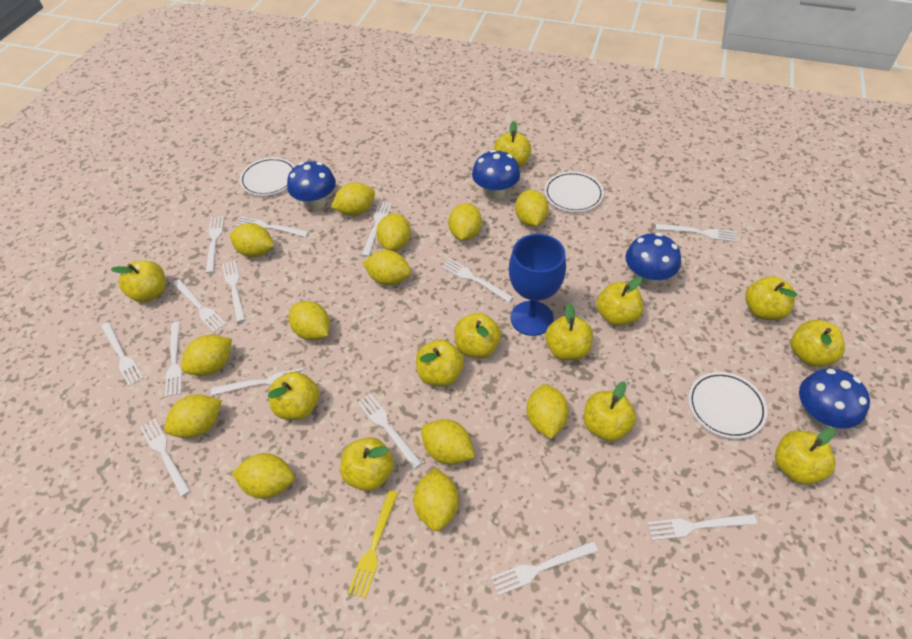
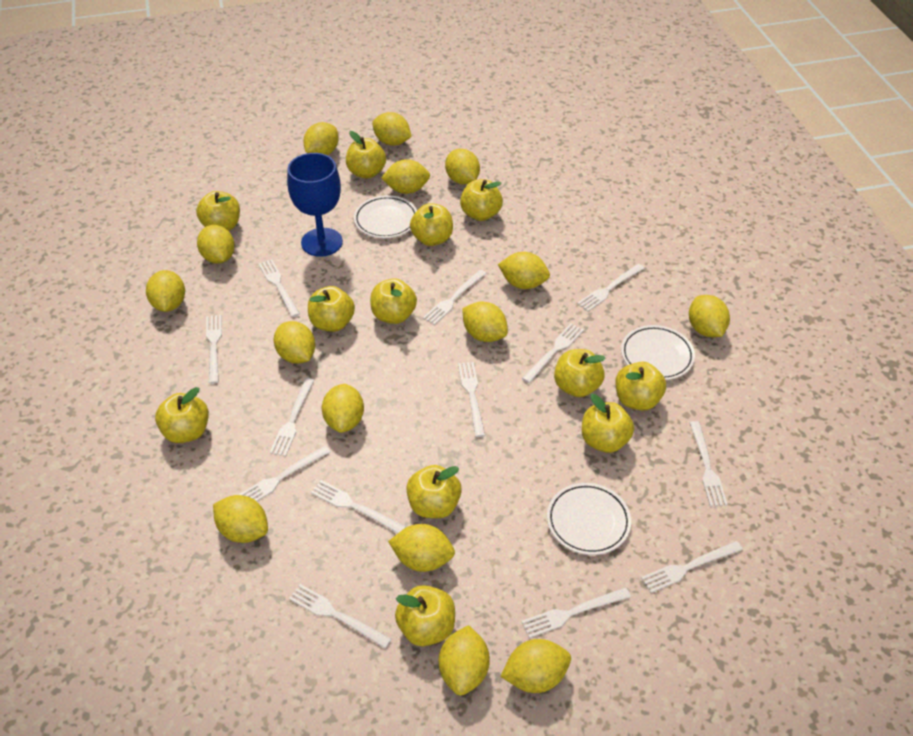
blue mushroom: [287,161,336,210] [472,150,520,199] [625,233,681,286] [799,368,870,429] = 4 -> none = 0
white fork: [101,322,144,386] [140,419,190,497] [165,322,182,397] [173,279,226,333] [205,216,224,273] [211,368,304,396] [222,260,246,322] [235,216,309,237] [357,394,422,469] [362,201,392,257] [441,258,514,302] [491,541,598,596] [647,514,757,541] [656,224,737,242] = 14 -> [206,315,222,384] [239,446,330,501] [259,259,300,317] [270,378,314,456] [289,584,392,649] [311,480,406,533] [423,270,486,325] [458,362,485,437] [521,587,631,638] [522,323,584,383] [577,264,644,311] [641,541,743,593] [690,421,728,507] = 13
yellow fork: [348,490,398,598] = 1 -> none = 0
yellow lemon: [164,394,222,438] [181,335,232,376] [230,223,274,257] [232,453,294,499] [289,301,330,340] [331,182,375,216] [363,250,411,286] [376,213,411,251] [413,468,459,531] [421,419,475,465] [448,203,482,240] [515,190,549,226] [526,384,569,439] = 13 -> [146,270,185,312] [197,225,235,264] [213,495,268,543] [274,321,316,364] [303,122,339,155] [322,384,364,433] [372,112,412,146] [381,159,430,194] [388,524,455,572] [439,625,490,695] [445,149,480,184] [462,302,508,342] [498,252,550,289] [500,639,571,693] [689,295,730,337] = 15

